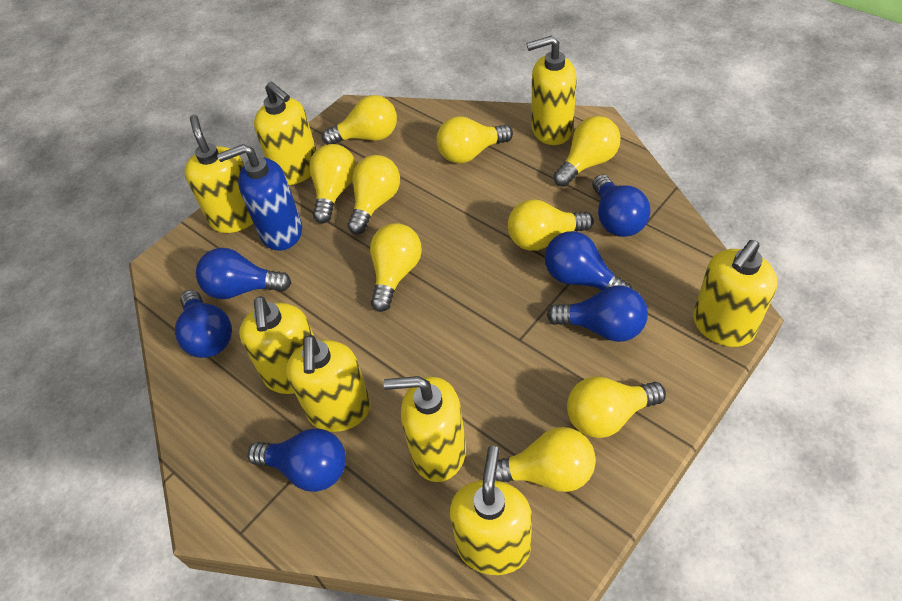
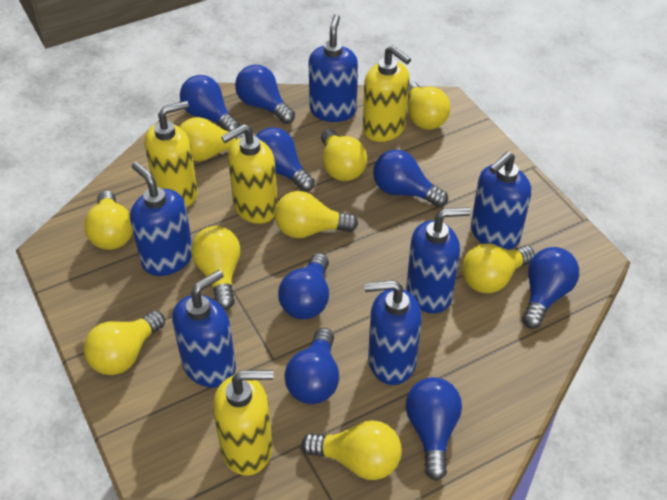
blue light bulb: [175,290,232,358] [196,248,291,299] [248,428,346,492] [545,231,632,291] [547,285,648,342] [592,175,651,237] = 6 -> [180,75,240,132] [235,65,295,124] [256,127,315,192] [278,253,329,319] [284,328,339,404] [373,150,448,207] [406,377,462,481] [522,247,579,329] = 8
blue soap dispenser: [217,144,302,251] = 1 -> [130,162,192,276] [172,270,236,388] [309,14,358,122] [364,280,422,385] [407,207,471,314] [471,152,531,250] = 6
yellow soap dispenser: [184,115,253,233] [239,296,314,394] [254,82,316,185] [286,335,371,432] [383,376,466,482] [450,446,532,575] [527,36,577,145] [693,240,777,347] = 8 -> [145,101,198,207] [213,370,274,476] [221,124,278,224] [363,45,411,142] = 4

